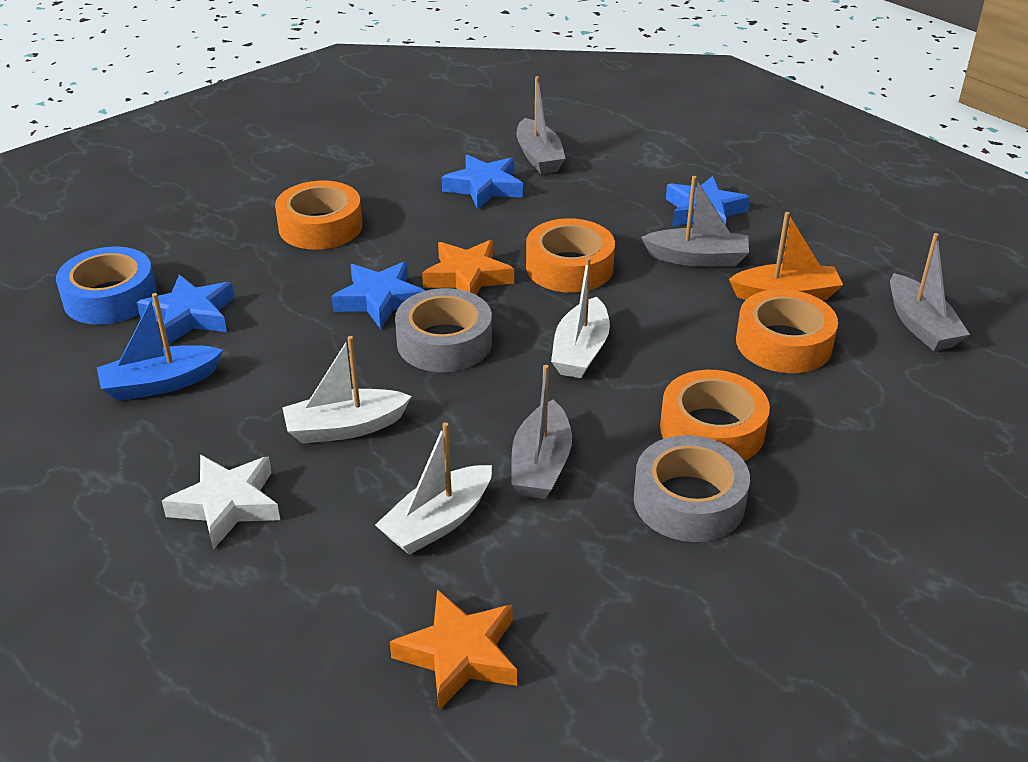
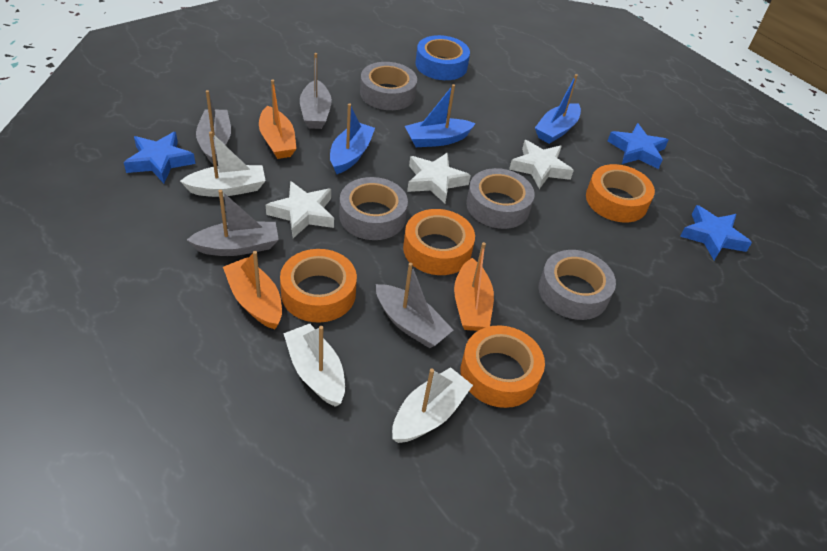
blue boat: [97,293,223,401] = 1 -> [330,103,375,174] [405,84,476,147] [535,74,581,144] = 3
blue star: [136,274,234,344] [331,261,425,329] [442,154,523,210] [666,176,750,226] = 4 -> [124,132,195,183] [608,123,669,169] [680,205,752,260] = 3
grey tape: [395,288,492,372] [634,435,750,542] = 2 -> [339,177,408,240] [360,62,417,110] [466,168,535,229] [539,250,616,320] = 4
orange boat: [729,212,843,300] = 1 -> [223,251,282,329] [259,80,297,159] [454,242,494,331] = 3
orange star: [390,589,517,710] [422,240,514,295] = 2 -> none = 0
white star: [162,455,280,550] = 1 -> [266,181,334,238] [407,153,471,203] [509,140,574,189] = 3

